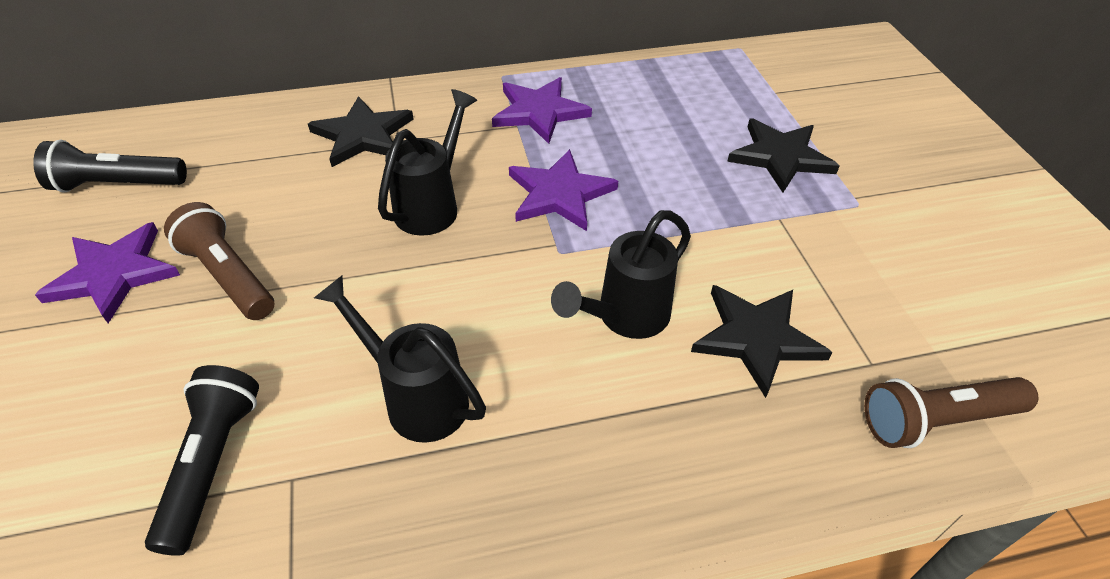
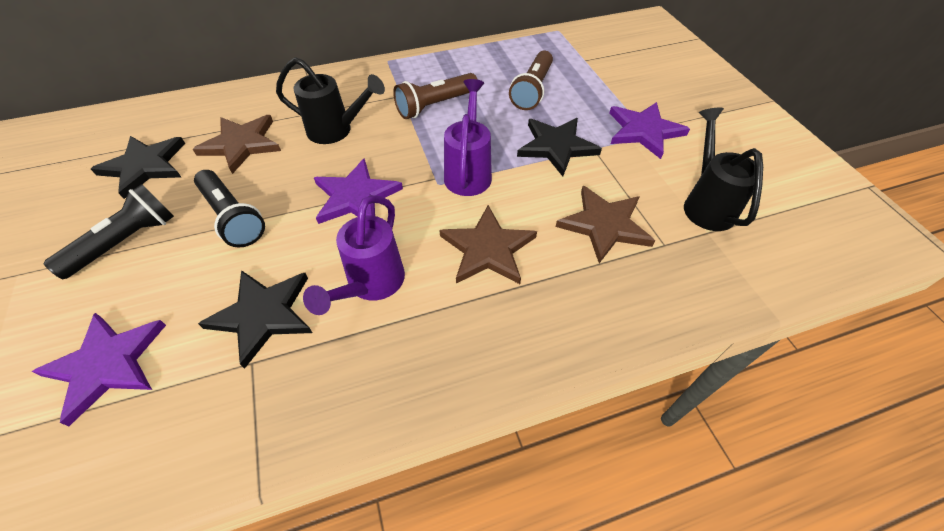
black watering can: [314,276,486,443] [378,89,477,236] [551,210,691,339] = 3 -> [276,57,385,144] [684,108,763,231] = 2
brown star: none = 0 -> [193,115,281,174] [439,205,537,284] [556,186,655,263] = 3
purple watering can: none = 0 -> [303,195,405,315] [444,79,492,196] = 2

